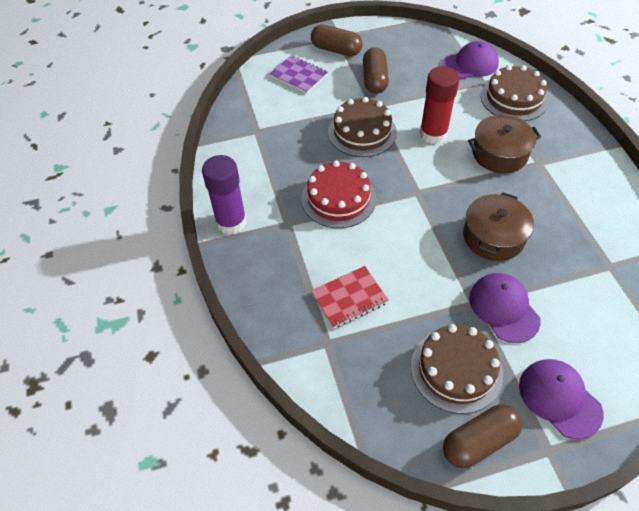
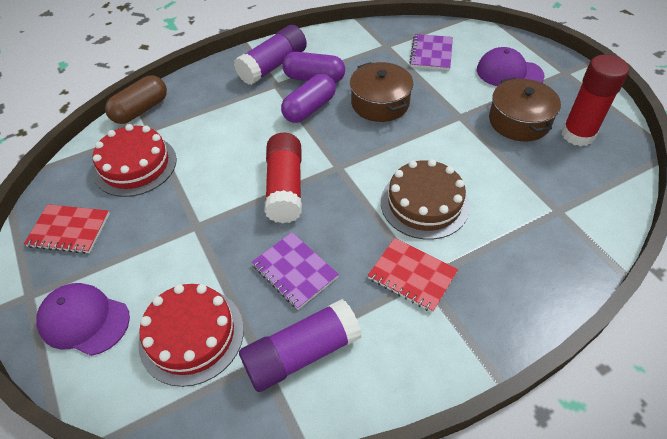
brown cake: [328,97,397,157] [411,324,503,414] [480,65,548,121] = 3 -> [381,159,470,240] = 1
brown capsule: [311,25,363,56] [363,47,389,94] [443,405,522,468] = 3 -> [105,76,167,124] = 1
purple cap: [442,41,499,79] [469,273,541,343] [519,359,603,439] = 3 -> [36,283,130,356] [477,47,544,86] = 2
purple capsule: none = 0 -> [281,74,336,123] [282,52,345,83] = 2
purple glue stick: [202,155,247,234] = 1 -> [234,25,307,85] [239,299,362,392] = 2
purple notebook: [269,56,328,94] = 1 -> [252,232,339,310] [409,34,453,70] = 2
red cake: [301,160,376,228] = 1 -> [93,124,177,197] [138,284,244,387] = 2
red glue stick: [420,66,460,144] = 1 -> [264,133,302,223] [562,54,629,146] = 2
red notebook: [311,266,389,329] = 1 -> [24,204,110,254] [367,238,458,313] = 2

